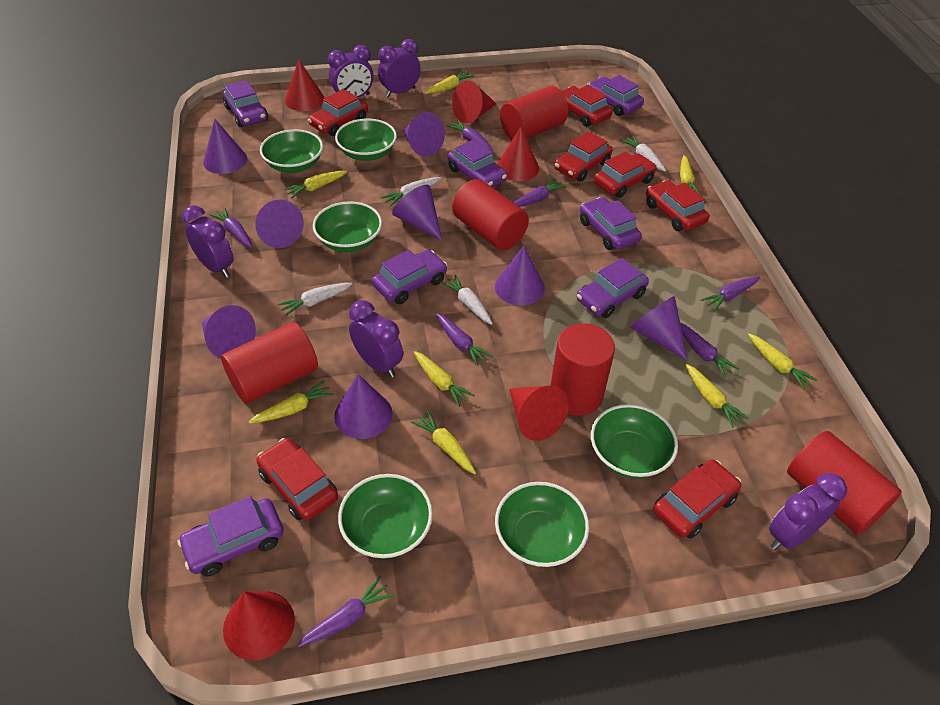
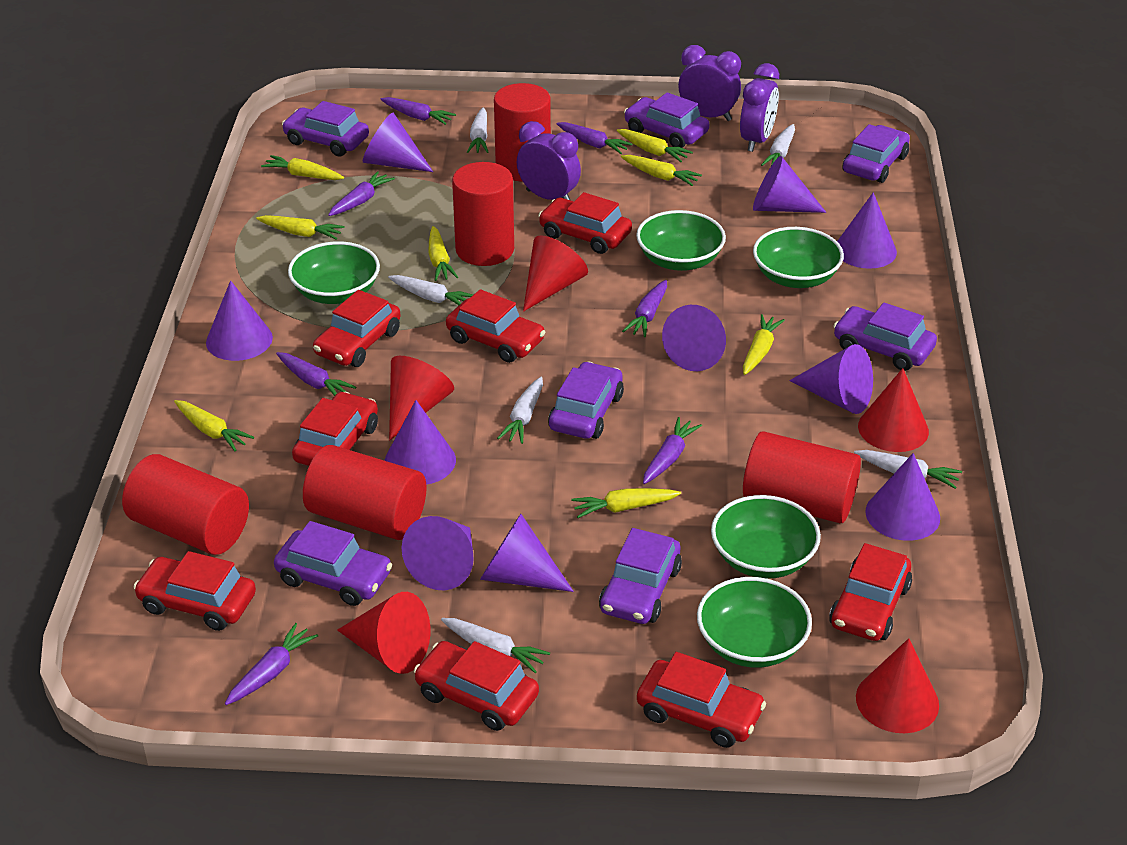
green bowl: [260,129,323,173] [313,201,382,252] [335,119,397,161] [338,474,433,559] [495,482,589,567] [591,404,678,479] = 6 -> [288,242,380,304] [636,210,726,271] [697,577,812,668] [711,495,821,579] [753,227,844,288] = 5
purple clock: [182,205,234,278] [328,45,373,97] [349,300,403,377] [378,39,421,97] [769,473,847,550] = 5 -> [517,121,581,200] [678,45,741,121] [740,63,779,152] = 3
purple cone: [202,305,256,359] [203,119,247,174] [255,200,304,248] [334,374,393,439] [392,185,442,241] [403,112,445,156] [495,246,545,305] [630,296,687,360] = 8 -> [206,280,273,361] [363,113,433,172] [384,400,456,485] [402,516,474,590] [480,514,574,592] [662,305,726,371] [753,156,826,213] [789,344,873,414] [837,192,897,269] [865,453,940,541] = 10
red car: [257,438,338,521] [308,89,368,136] [554,131,612,182] [562,85,612,127] [594,151,657,198] [646,180,709,231] [653,459,741,539] = 7 -> [133,551,256,631] [292,392,378,466] [313,290,401,367] [414,641,539,731] [446,289,546,363] [538,192,632,254] [637,652,766,748] [829,543,912,641] = 8
white carrot: [278,283,352,317] [381,177,441,207] [440,275,493,325] [620,135,666,172] = 4 -> [388,275,473,305] [441,618,550,673] [467,108,489,153] [497,377,543,444] [761,124,795,166] [854,450,962,489] = 6

